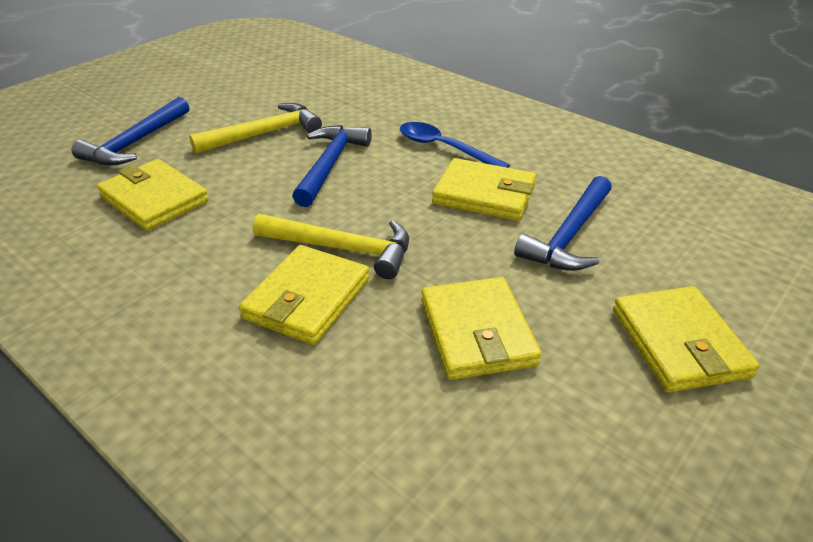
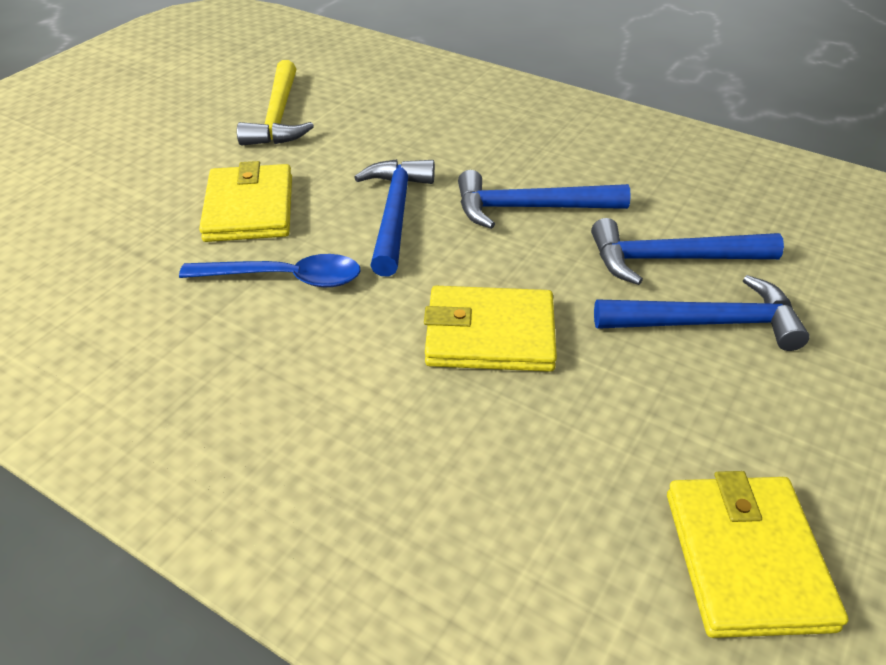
blue hammer: [71,97,189,166] [292,125,372,207] [514,176,612,271] = 3 -> [354,159,435,276] [458,170,631,229] [591,218,784,285] [594,275,809,351] = 4
yellow hammer: [189,103,322,154] [253,214,409,279] = 2 -> [237,60,314,146] = 1
yellow wallet: [97,159,209,231] [239,245,369,345] [421,277,541,380] [432,158,536,221] [613,286,760,392] = 5 -> [199,161,292,242] [424,286,557,372] [667,471,848,638] = 3

